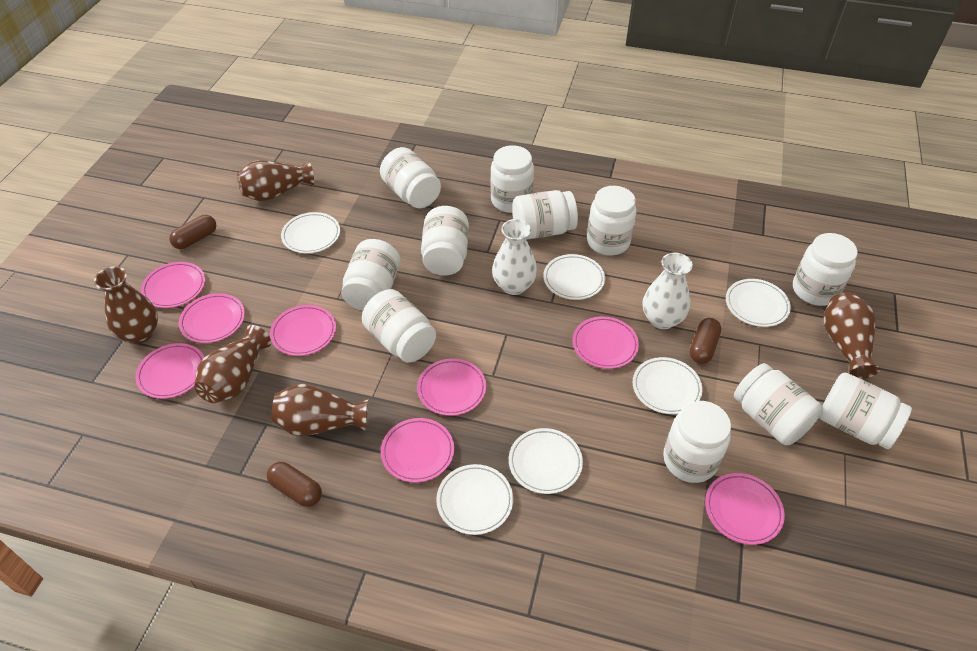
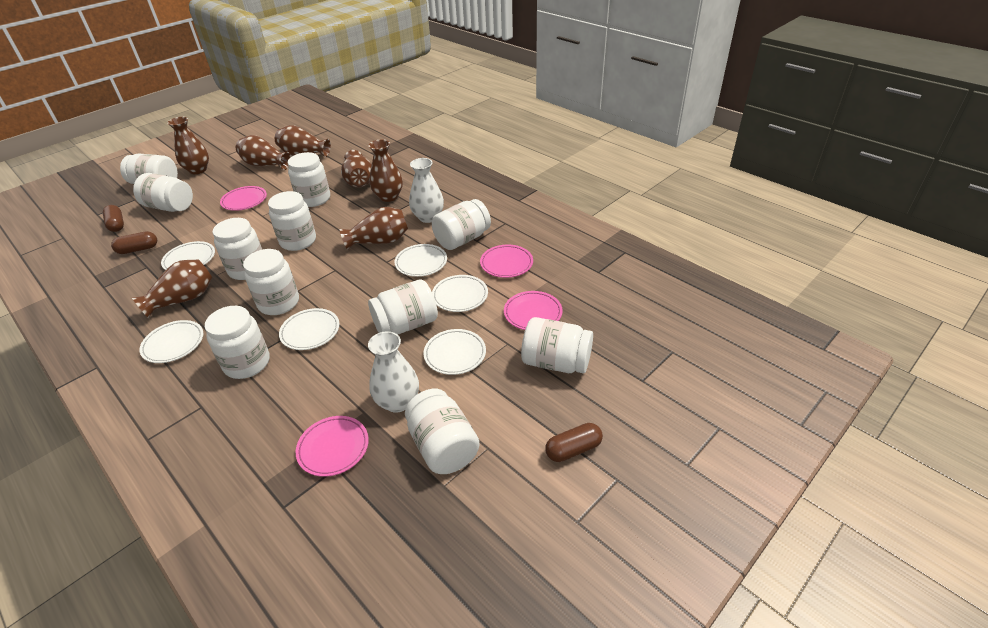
brown vase: [94,266,158,344] [194,325,271,403] [237,160,314,201] [272,384,368,436] [823,292,880,379] = 5 -> [132,259,212,318] [167,117,209,174] [236,135,291,170] [275,125,331,157] [339,207,408,250] [341,150,372,188] [369,139,403,202] = 7
pink plate: [135,343,204,399] [141,262,205,308] [179,293,245,343] [270,305,336,356] [381,418,454,483] [417,358,486,416] [573,316,639,369] [705,473,785,545] = 8 -> [220,186,267,211] [296,416,369,477] [480,245,533,278] [504,291,563,330] = 4

